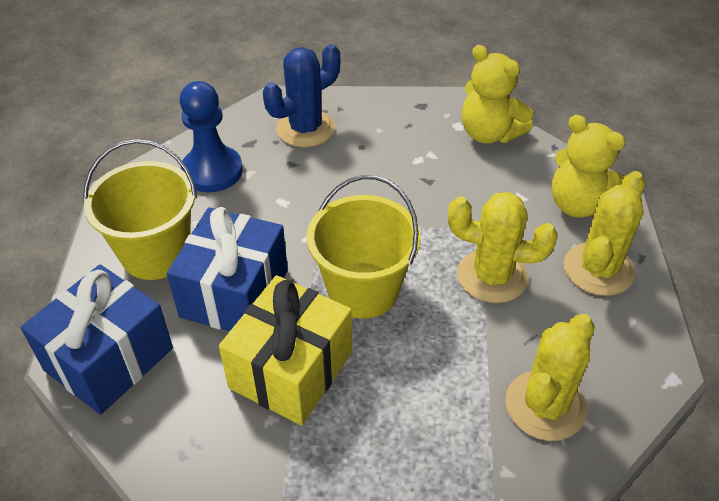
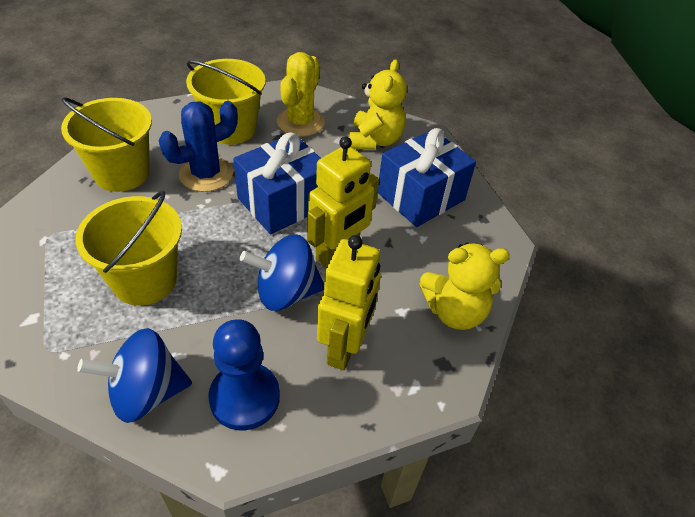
blue spinning top: none = 0 -> [77,328,192,423] [240,234,324,311] = 2
yellow bucket: [83,139,197,280] [307,175,421,319] = 2 -> [61,97,152,192] [75,191,182,306] [186,59,266,145] = 3
yellow cactus: [448,192,558,303] [505,314,595,441] [564,171,645,296] = 3 -> [277,52,325,137] = 1
yellow gift: [219,275,352,425] = 1 -> none = 0
yellow robot: none = 0 -> [307,136,379,268] [317,235,381,370] = 2

